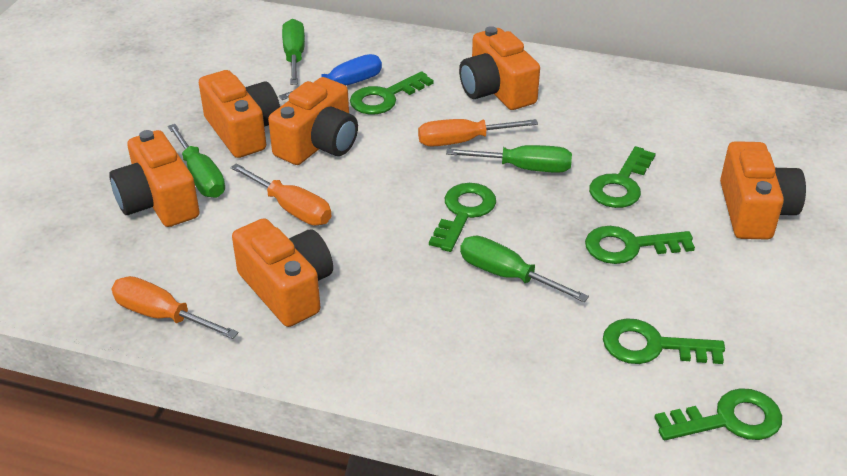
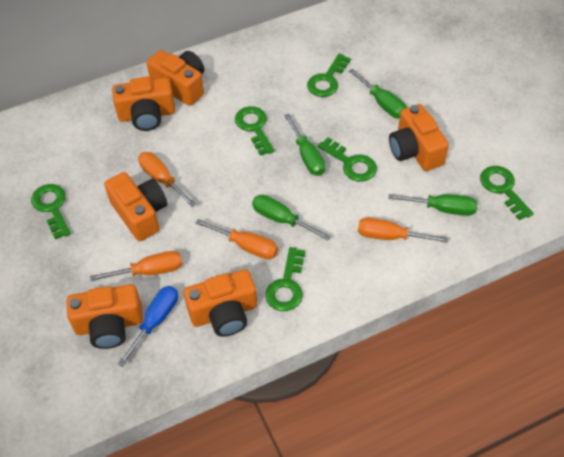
orange screwdriver: [111,276,239,339] [230,163,331,226] [418,119,538,147] = 3 -> [90,251,182,281] [138,152,196,207] [195,219,278,259] [358,218,448,243] = 4

